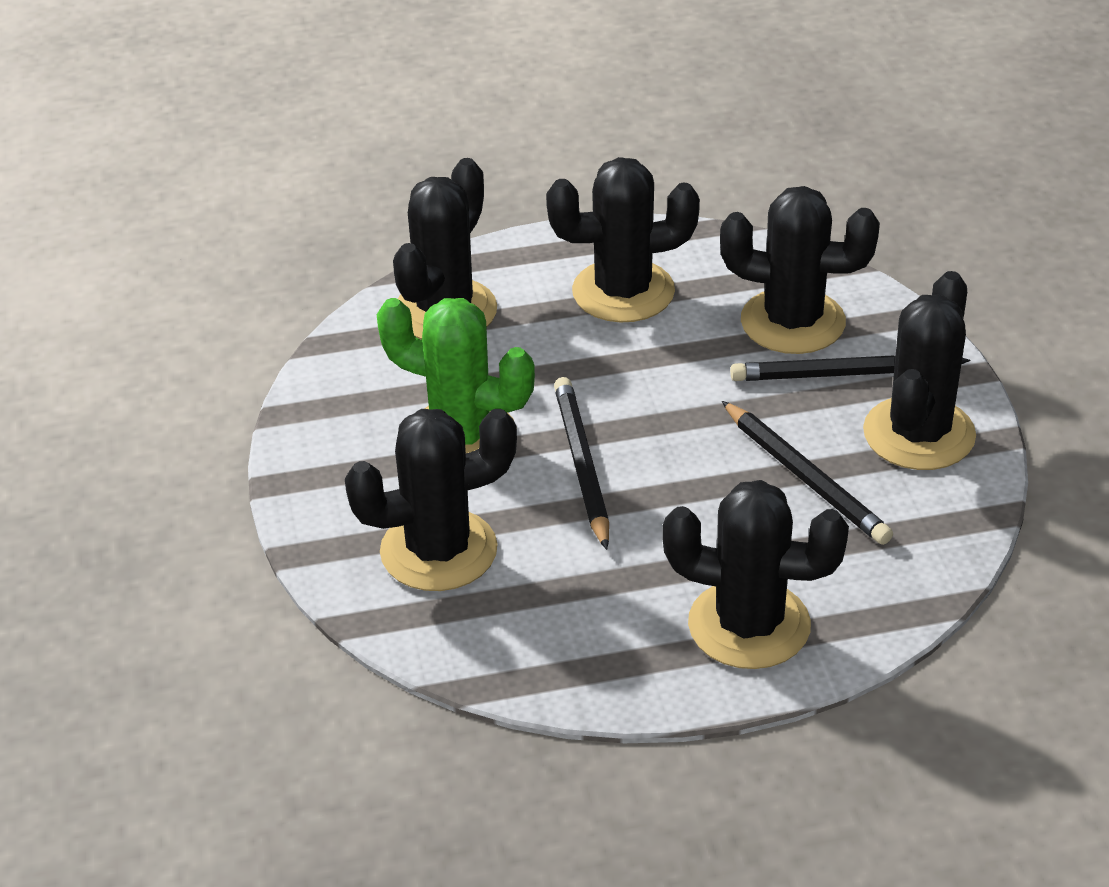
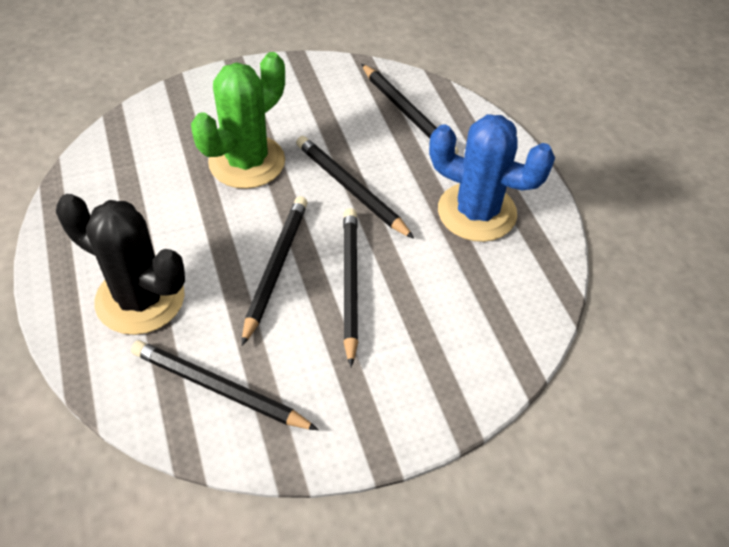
black cactus: [345,409,517,591] [393,158,497,340] [546,157,700,323] [662,480,849,669] [720,186,880,354] [863,271,976,470] = 6 -> [56,194,185,335] = 1
black pencil: [554,377,609,550] [722,401,893,545] [730,355,971,381] = 3 -> [131,340,318,430] [242,196,308,346] [296,136,415,239] [343,208,358,367] [361,64,459,154] = 5
blue cactus: none = 0 -> [429,114,555,242] = 1

